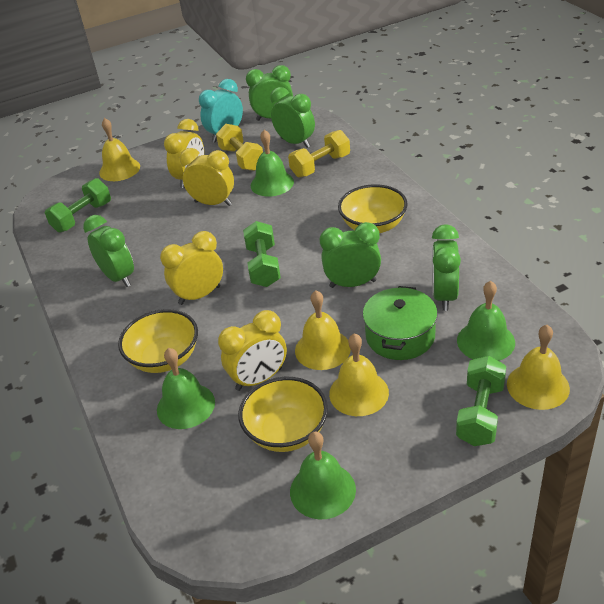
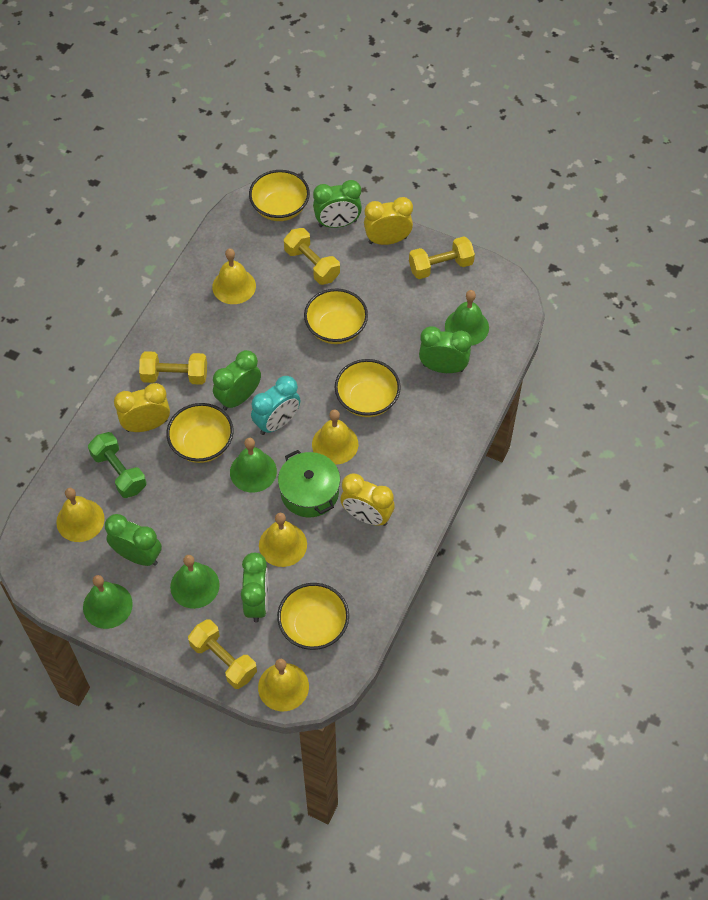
green dumbbell: [45,178,111,233] [243,221,281,287] [456,356,506,446] = 3 -> [88,432,146,498] = 1
yellow bell: [99,118,140,181] [295,290,351,370] [329,333,389,416] [507,325,570,410] = 4 -> [56,488,105,542] [212,249,256,304] [258,659,309,711] [259,513,307,567] [312,410,358,465] = 5
yellow bowl: [118,309,198,373] [238,377,328,452] [338,184,408,233] = 3 -> [166,403,234,463] [249,170,310,221] [277,583,349,650] [304,289,368,344] [335,359,401,417] = 5
yellow clock: [160,231,223,305] [164,119,204,188] [180,148,234,206] [218,310,287,391] = 4 -> [114,383,170,432] [340,473,395,526] [364,197,413,245] = 3
yellow dumbbell: [216,124,263,171] [288,130,350,178] = 2 -> [139,351,207,385] [188,619,257,689] [284,228,340,285] [409,236,475,279] = 4

